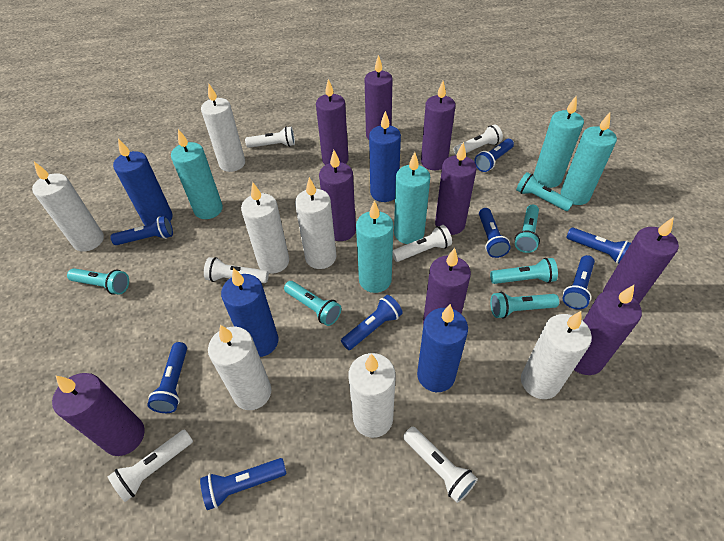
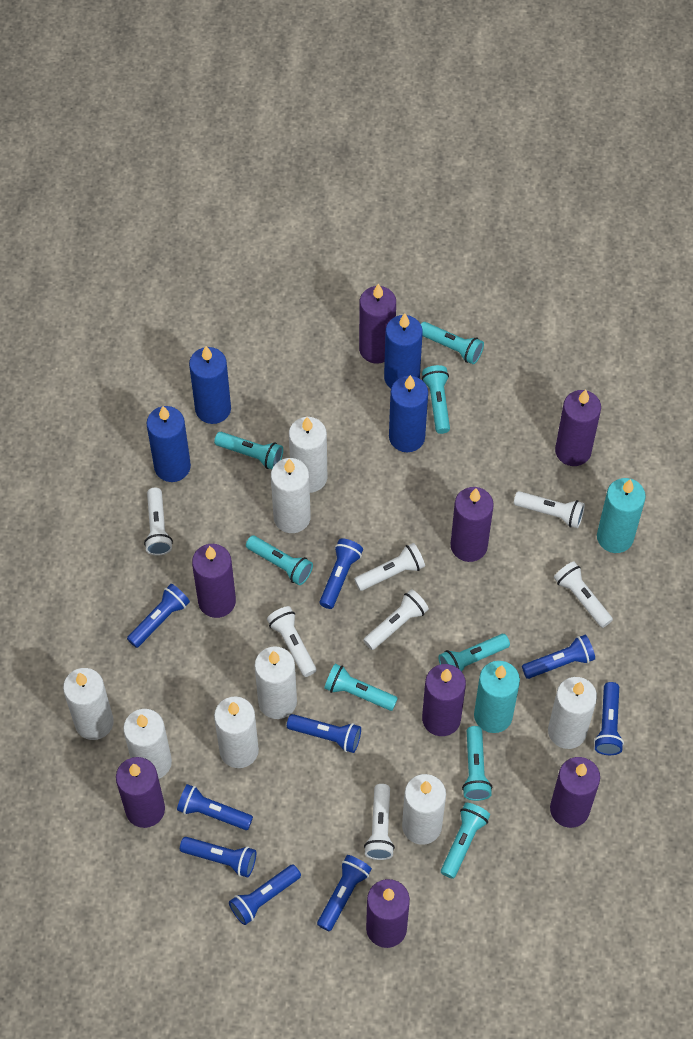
blue flashlight: [111,216,173,245] [147,342,187,413] [200,458,287,510] [341,295,403,350] [474,139,514,172] [479,208,511,258] [563,255,595,309] [566,228,631,264] = 8 -> [127,584,190,648] [177,784,253,830] [180,837,256,877] [229,865,301,925] [287,714,361,753] [317,855,372,932] [320,539,363,609] [522,635,595,679] [594,682,624,755] = 9
purple candle: [52,373,145,456] [316,79,349,165] [319,150,356,241] [365,55,393,140] [421,81,455,170] [423,248,471,325] [435,142,477,235] [574,285,642,375] [603,217,679,303] = 9 -> [116,757,165,828] [192,544,236,618] [359,283,396,363] [366,879,410,948] [422,664,466,736] [451,487,494,562] [550,757,600,828] [555,390,601,466] = 8
turquoise candle: [171,129,223,219] [356,201,393,293] [394,152,430,244] [534,96,584,188] [561,113,617,205] = 5 -> [474,661,520,733] [597,478,646,553] = 2
turquoise flashlight: [67,268,129,295] [284,281,341,326] [490,258,558,284] [490,292,559,319] [514,205,540,253] [516,172,574,211] = 6 -> [214,432,283,469] [246,536,313,585] [324,664,398,711] [421,322,484,364] [422,365,450,434] [439,634,510,671] [441,803,490,879] [462,726,492,801] = 8
white candle: [32,162,104,252] [201,84,245,172] [208,325,271,410] [241,182,289,274] [295,177,336,269] [348,353,396,438] [521,311,592,399] = 7 -> [63,668,114,740] [123,709,172,779] [214,696,259,768] [254,646,297,719] [271,458,311,533] [289,417,327,493] [402,774,446,845] [548,677,597,749] = 8
white flashlight: [108,429,193,502] [204,257,269,283] [245,126,295,148] [393,225,452,262] [403,427,478,503] [454,124,503,155] = 6 -> [144,488,173,556] [267,606,316,677] [354,543,425,591] [363,589,429,650] [364,784,395,860] [514,491,585,528] [554,561,613,628] = 7

